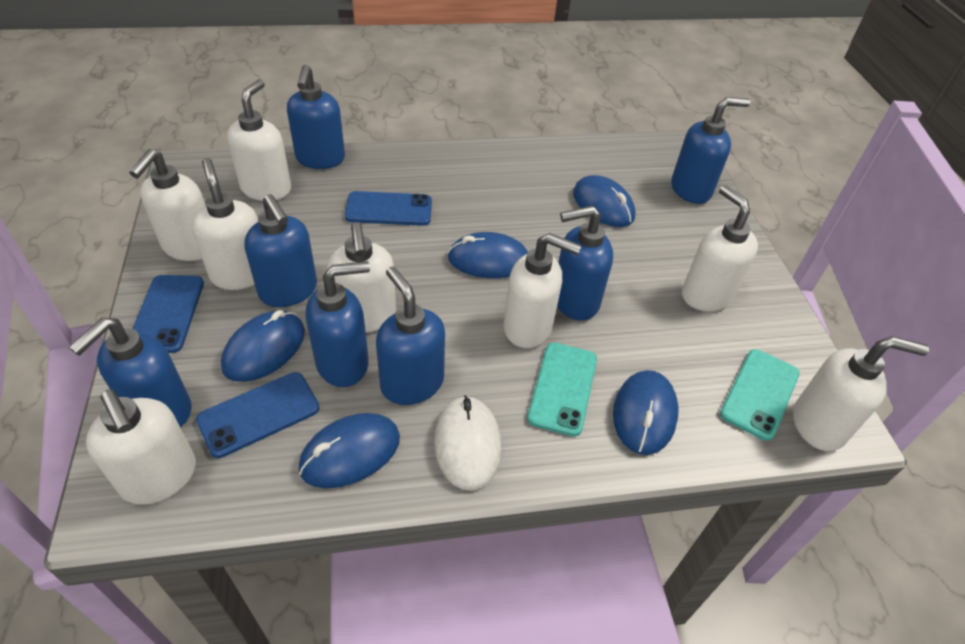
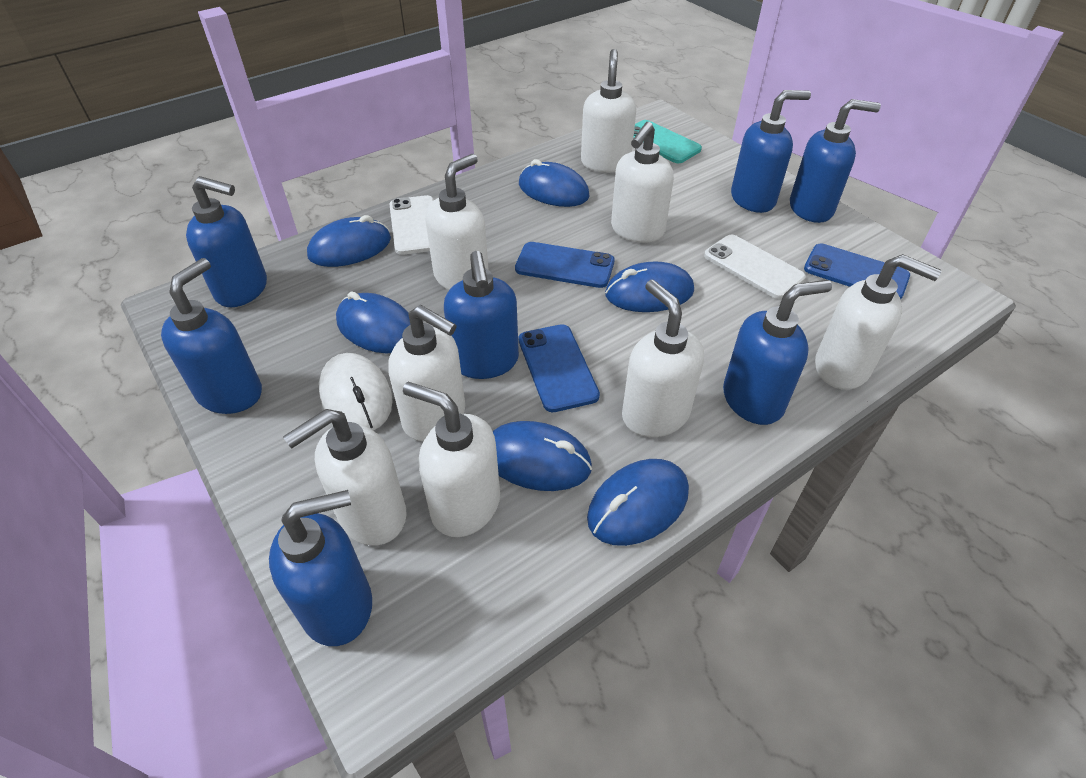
blue mouse: [221,310,305,382] [299,413,400,488] [448,232,528,278] [573,175,635,227] [613,370,678,455] = 5 -> [307,215,391,267] [336,291,410,353] [493,421,592,491] [519,159,590,207] [587,459,689,546] [605,261,694,312] = 6
turquoise phone: [527,342,597,436] [720,349,800,441] = 2 -> [633,120,702,163] = 1
white phone: none = 0 -> [389,195,434,255] [704,235,806,299] = 2

